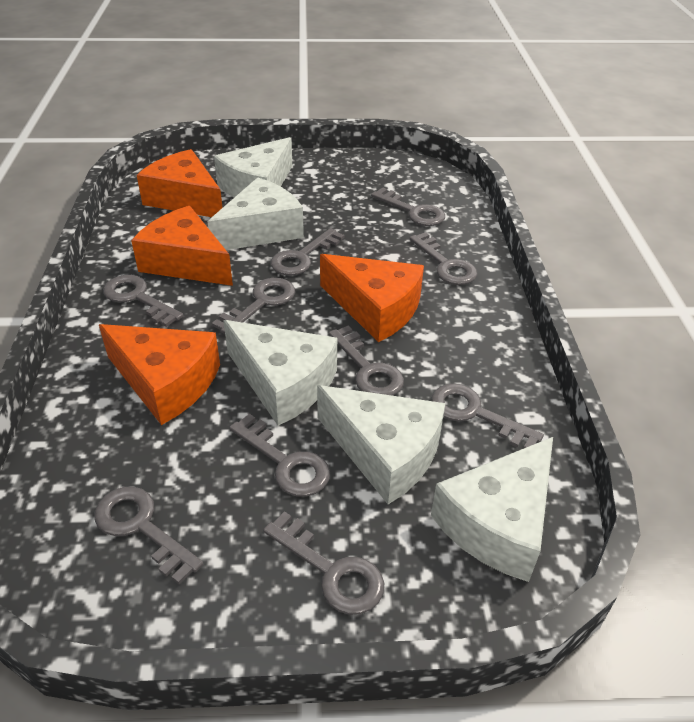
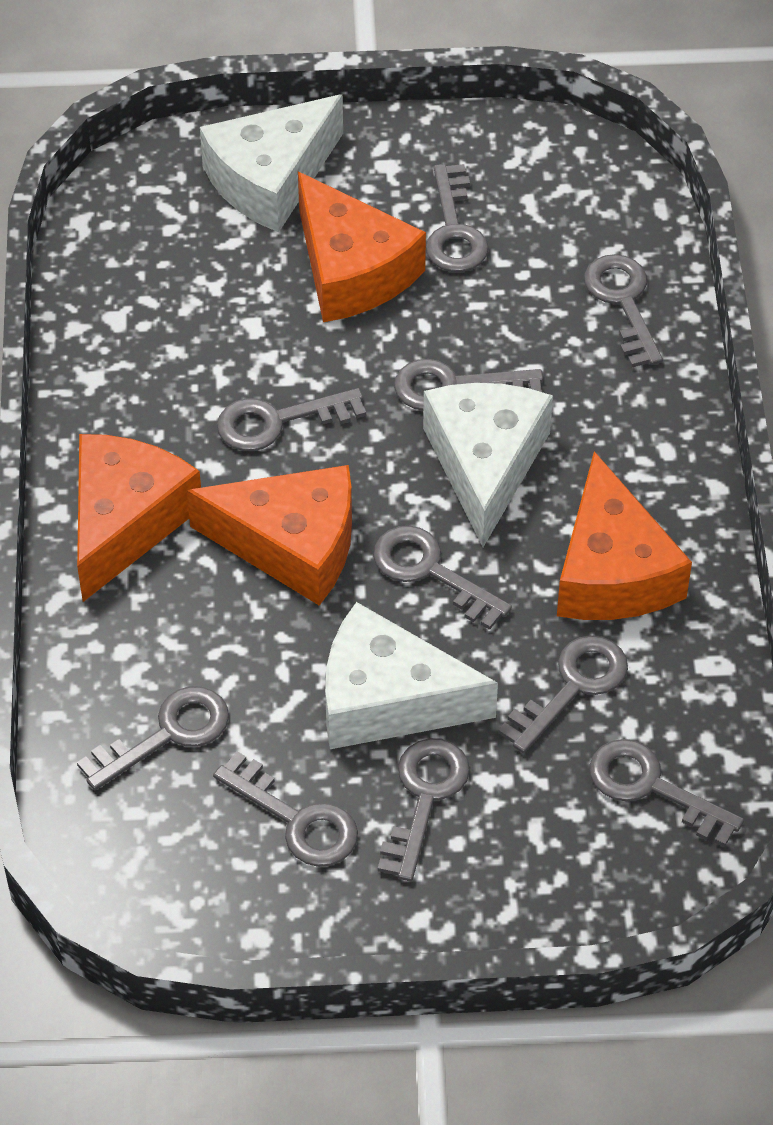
white cheese: [208,177,304,250] [214,137,292,197] [223,320,337,426] [317,385,446,504] [431,437,553,582] = 5 -> [200,94,343,232] [325,602,498,749] [423,383,553,547] = 3

